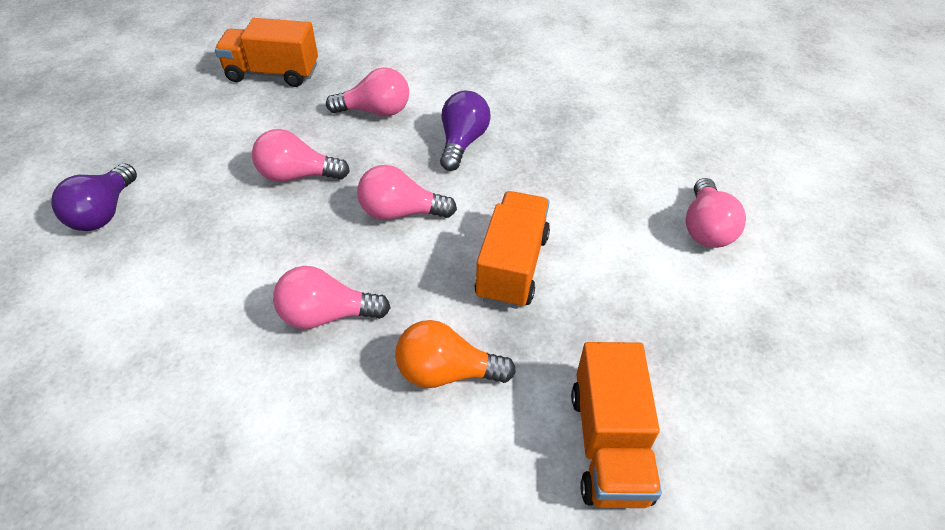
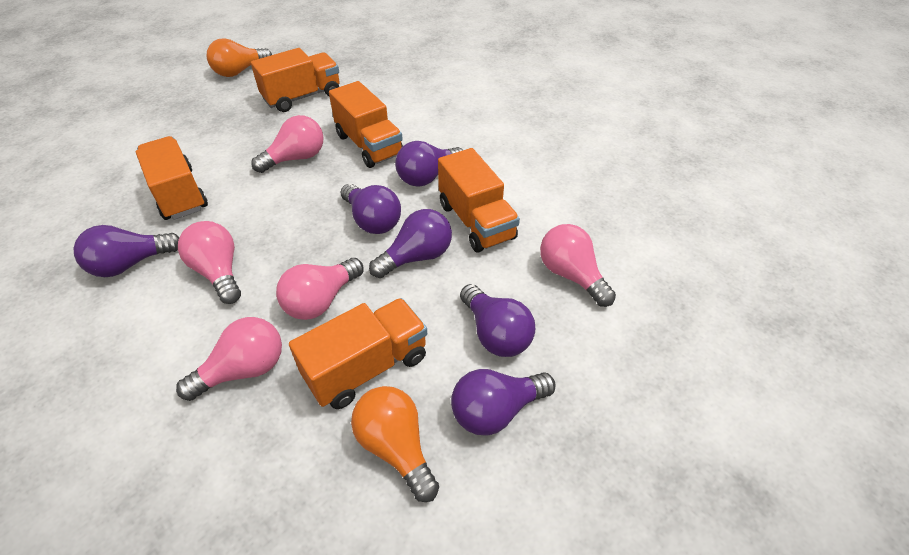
orange light bulb: [395,320,516,388] = 1 -> [207,38,272,77] [351,386,439,502] = 2
orange truck: [215,18,318,87] [475,191,550,309] [571,342,662,508] = 3 -> [136,136,208,220] [251,48,340,112] [289,298,427,409] [329,81,403,168] [438,148,520,252] = 5
purple light bulb: [51,163,137,231] [440,91,491,171] = 2 -> [73,225,180,277] [341,184,401,234] [369,209,452,278] [395,141,463,187] [451,369,555,436] [460,284,535,357] = 6

